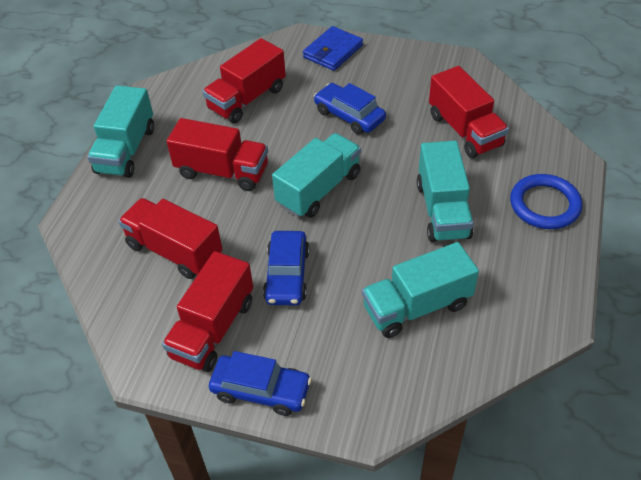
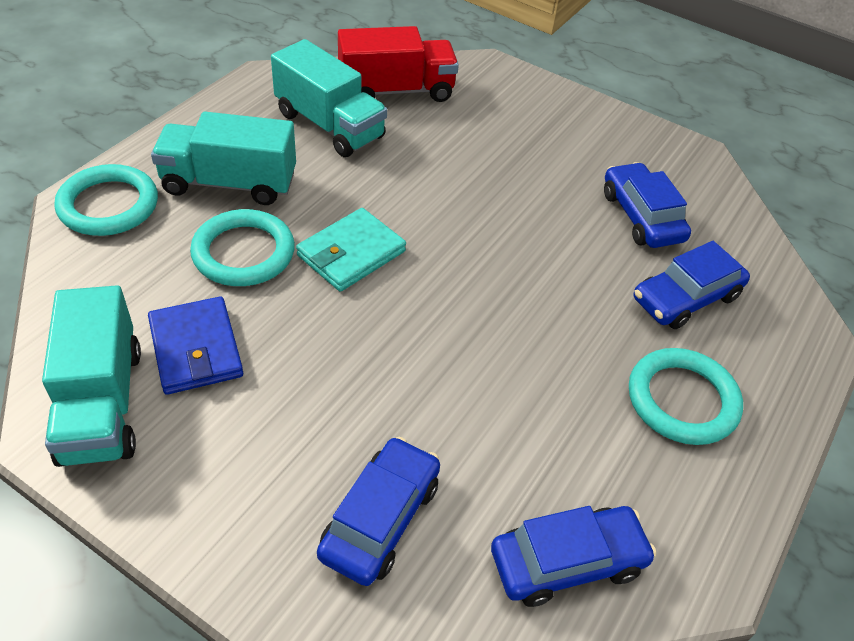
blue car: [209,351,312,416] [263,231,309,305] [314,83,386,135] = 3 -> [317,437,440,586] [491,506,656,607] [604,162,691,248] [634,241,750,329] = 4
blue ring: [510,174,582,229] = 1 -> none = 0
red truck: [118,198,223,279] [162,251,253,372] [167,118,268,191] [203,38,286,123] [429,66,509,158] = 5 -> [338,26,459,102] = 1
turquoise ring: none = 0 -> [54,164,158,236] [190,209,295,286] [629,348,743,445] = 3
turquoise truck: [87,85,154,178] [272,133,361,218] [362,242,479,338] [417,141,473,242] = 4 -> [42,285,141,467] [151,112,296,205] [271,39,387,157] = 3
turquoise wallet: none = 0 -> [296,208,406,292] = 1

